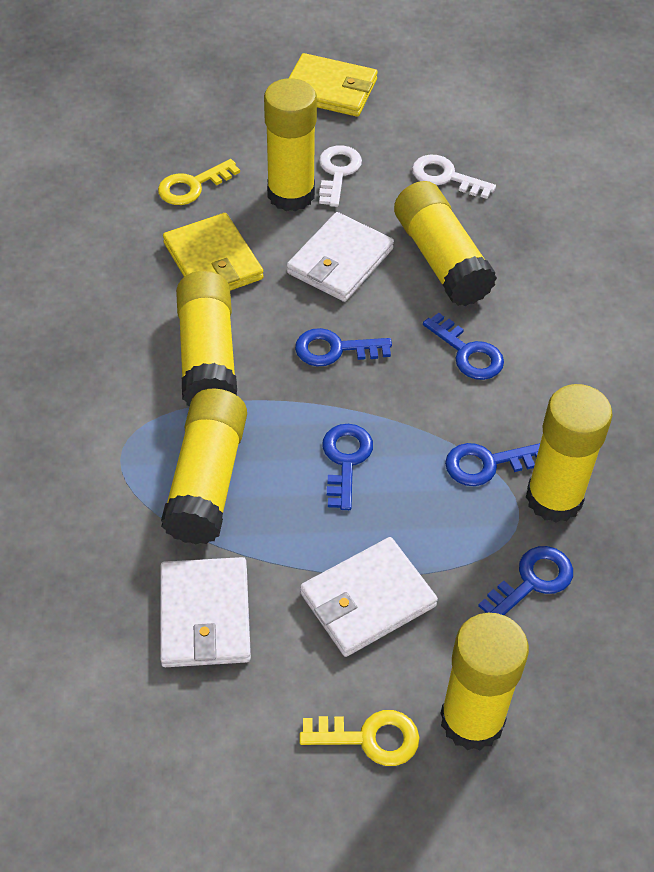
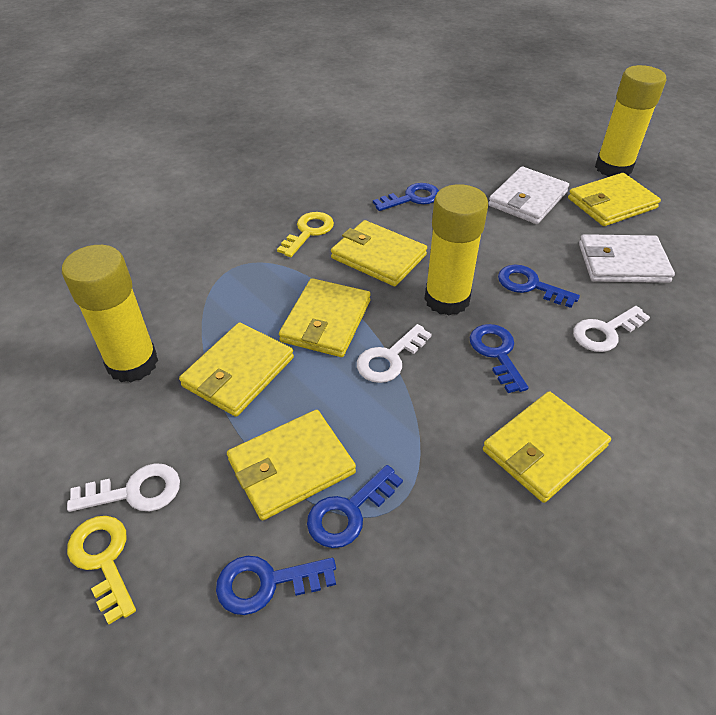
white key: [319,145,362,207] [412,155,496,199] = 2 -> [67,463,180,512] [357,324,432,383] [573,306,650,352] = 3
white wallet: [160,557,251,667] [287,212,394,302] [300,537,438,657] = 3 -> [488,167,569,224] [579,234,675,283] = 2
yellow glue stick: [161,388,247,544] [176,271,237,406] [264,78,317,211] [394,181,497,306] [440,613,529,750] [526,384,613,523] = 6 -> [62,245,158,382] [424,184,488,316] [595,65,666,177] = 3
yellow wallet: [163,213,264,291] [289,53,378,117] = 2 -> [179,322,294,417] [227,410,356,520] [279,278,371,357] [331,220,427,286] [483,391,611,503] [568,173,661,226] = 6

